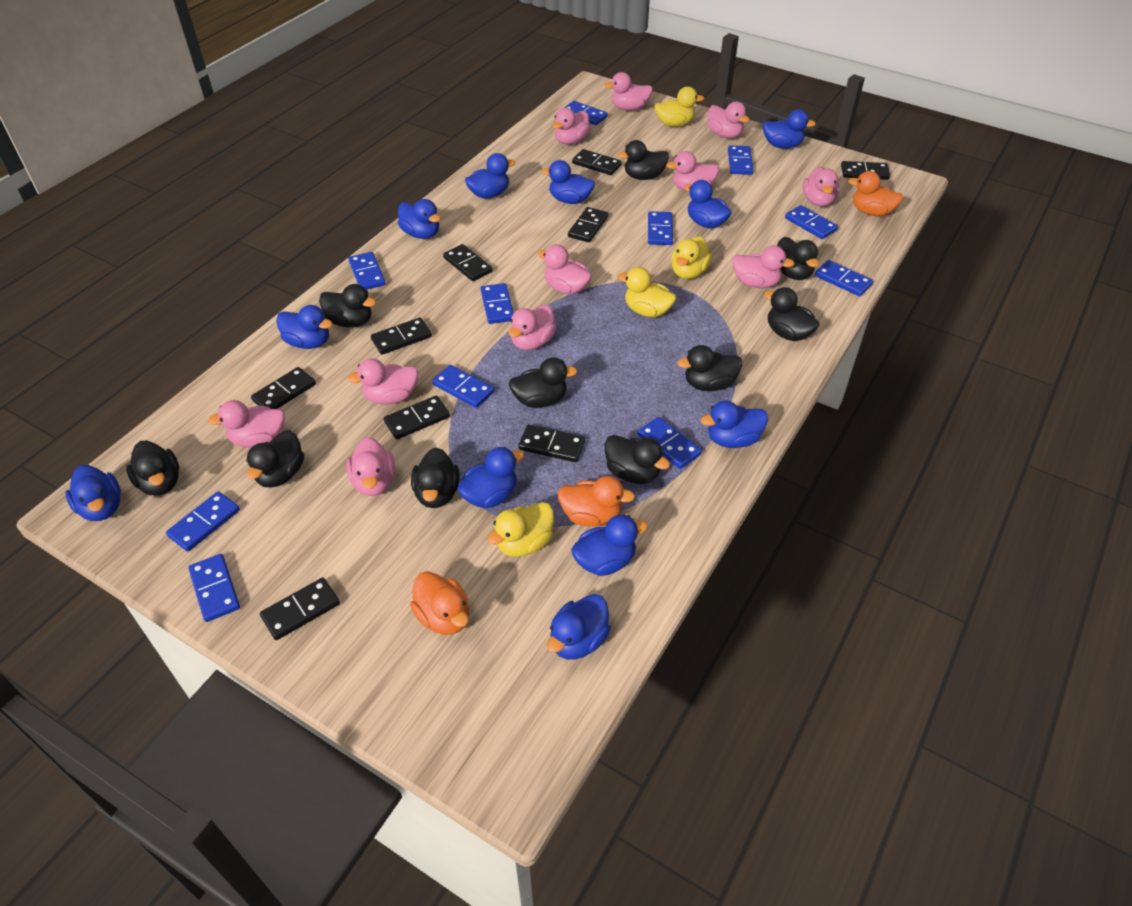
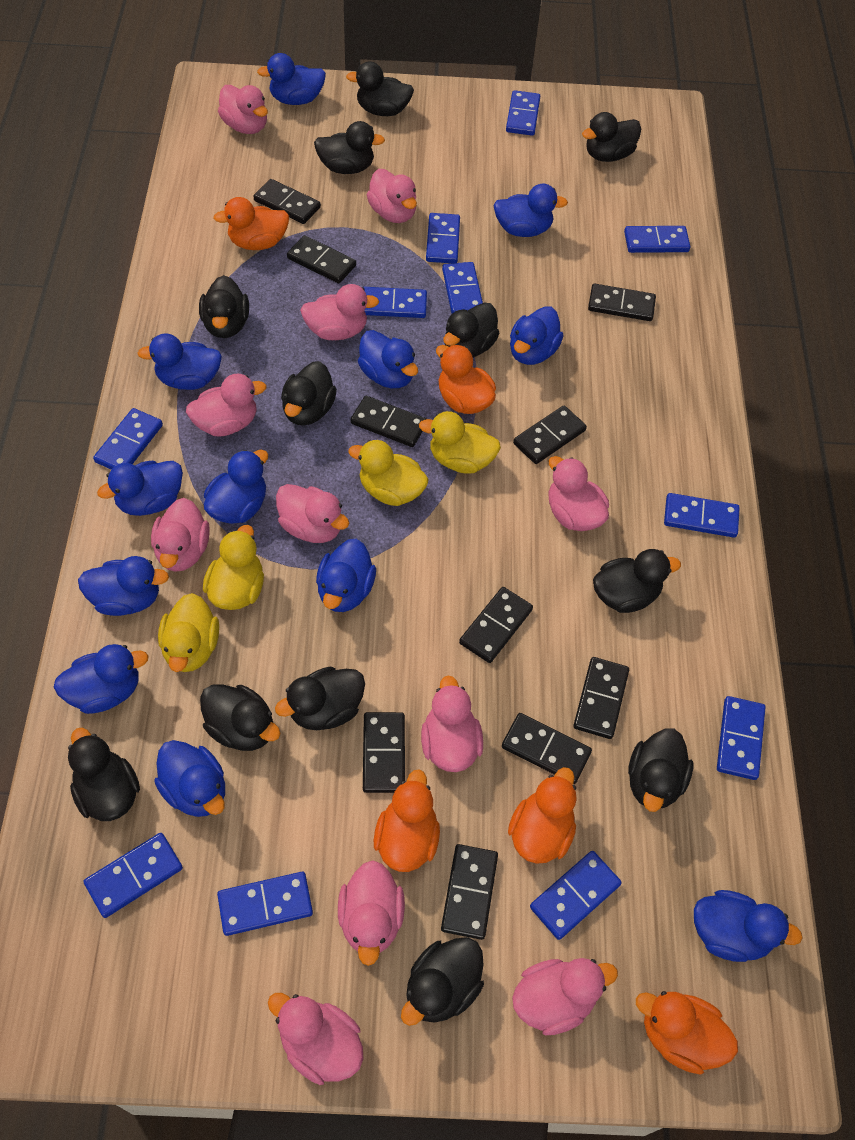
black domino: [251,367,316,409] [260,578,340,640] [371,318,432,355] [384,396,450,439] [443,244,493,281] [518,425,585,462] [568,207,608,242] [572,149,622,175] [841,161,890,180] = 9 -> [253,179,321,224] [287,235,356,284] [351,396,426,447] [363,712,405,793] [441,844,498,940] [459,587,533,663] [502,713,592,784] [513,406,587,464] [573,657,629,739] [588,284,656,321] = 10
black duck: [126,440,179,496] [246,430,304,488] [319,284,376,328] [411,448,460,508] [509,357,578,408] [605,435,670,484] [618,140,669,180] [677,345,742,391] [764,287,820,341] [777,237,819,280] = 10 -> [68,728,140,821] [199,275,249,338] [200,684,281,751] [275,667,365,730] [281,361,337,426] [314,121,385,174] [346,62,414,116] [401,937,484,1026] [443,302,499,358] [582,112,641,162] [593,549,681,613] [628,729,693,812] = 12
blue duck: [66,465,121,521] [276,305,333,349] [398,199,441,239] [457,447,524,508] [465,153,515,199] [541,160,595,204] [547,594,611,660] [571,514,648,576] [684,180,732,228] [701,401,768,448] [763,109,816,149] = 11 -> [53,644,148,714] [78,556,169,616] [97,461,183,516] [137,333,222,390] [154,740,225,817] [204,450,268,524] [257,53,326,105] [316,539,376,612] [358,330,418,388] [493,184,568,237] [510,306,564,365] [694,890,802,962] = 12
orange duck: [410,571,469,635] [558,476,635,527] [848,171,903,216] = 3 -> [213,197,289,250] [374,769,440,872] [436,344,496,414] [508,767,576,864] [636,991,738,1075] = 5

